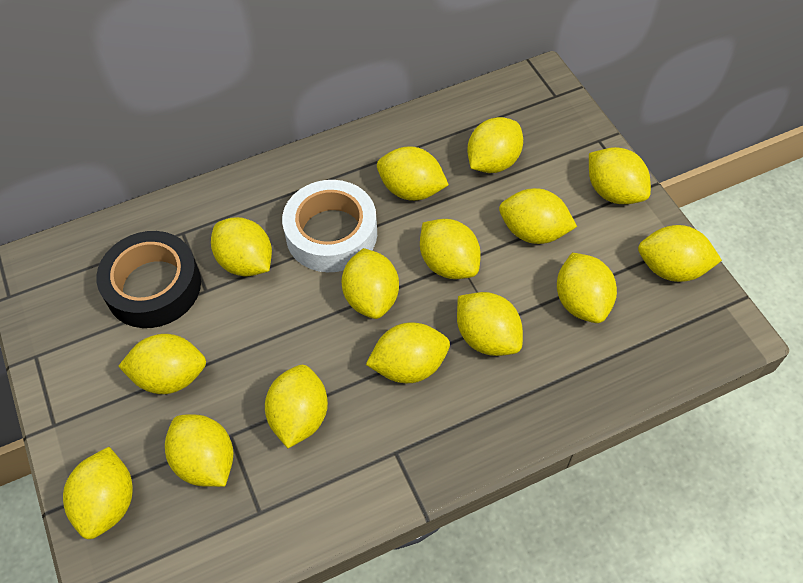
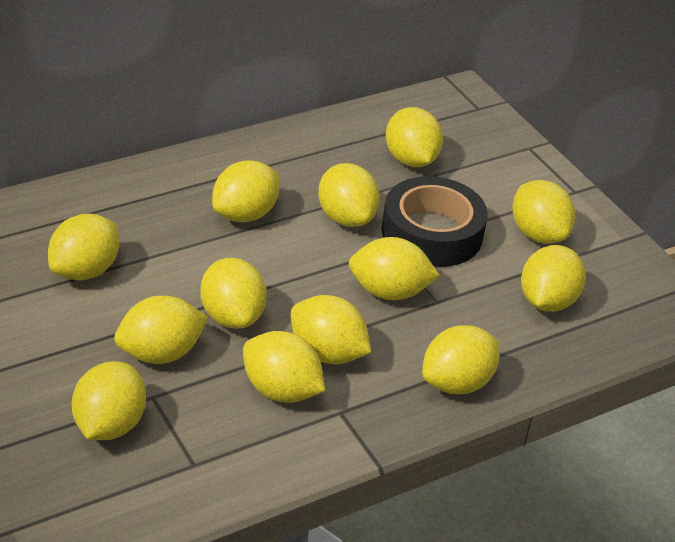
white tape: [282,180,377,272] = 1 -> none = 0
yellow lemon: [63,447,133,539] [118,334,206,394] [165,414,233,487] [211,217,272,276] [265,365,328,448] [341,248,399,319] [366,322,450,383] [377,146,449,201] [420,219,481,279] [457,292,523,356] [467,117,523,173] [499,188,577,244] [557,253,617,323] [589,147,651,204] [638,225,722,282] = 15 -> [48,214,119,280] [72,361,146,440] [114,296,208,364] [200,258,267,329] [212,160,279,222] [243,331,325,403] [291,295,371,364] [318,163,380,227] [348,237,440,300] [386,107,443,167] [422,325,500,394] [512,180,575,244] [521,245,586,312] = 13

